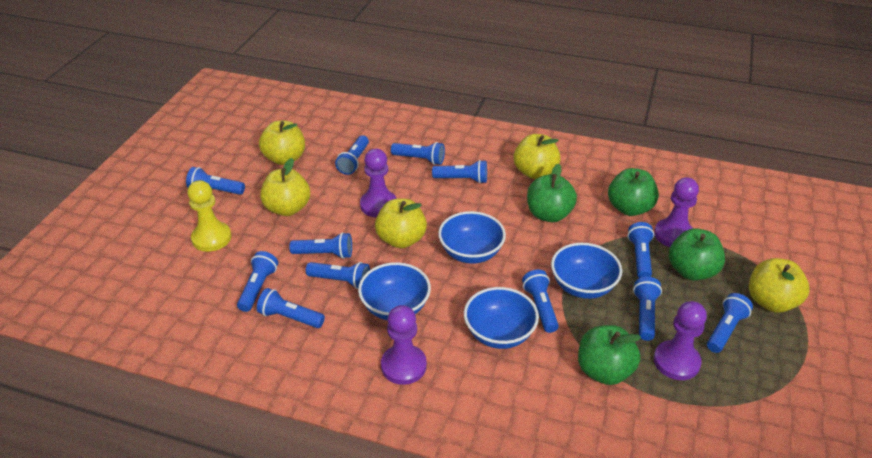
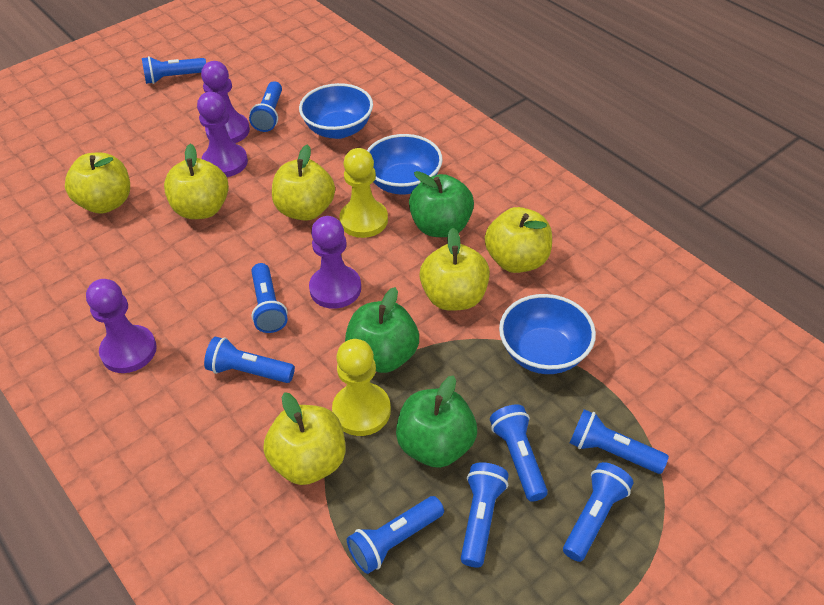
blue bowl: [358,262,431,321] [438,211,506,263] [464,287,539,349] [551,243,622,299] = 4 -> [299,83,373,139] [367,134,443,195] [499,294,596,374] = 3
blue flashlight: [186,167,245,195] [237,251,278,312] [257,288,325,328] [289,232,352,259] [306,262,370,289] [335,135,369,175] [391,142,445,165] [432,160,487,184] [522,269,559,333] [628,222,654,278] [633,277,662,341] [707,293,753,353] = 12 -> [142,56,206,84] [204,336,295,383] [249,81,282,132] [251,263,288,333] [347,496,444,574] [461,462,509,568] [490,404,548,501] [563,462,634,562] [570,409,669,474] = 9
green apple: [527,164,577,222] [578,325,641,385] [608,168,659,216] [669,228,725,281] = 4 -> [345,287,419,373] [396,375,477,468] [409,171,474,237] = 3
yellow apple: [259,121,305,165] [260,158,310,216] [375,199,427,248] [514,134,561,179] [749,258,809,313] = 5 -> [65,152,130,214] [164,144,229,219] [263,392,346,485] [272,144,335,221] [419,228,490,311] [485,207,552,273] = 6
yellow pawn: [187,180,231,252] = 1 -> [332,339,391,436] [339,148,388,238] = 2

